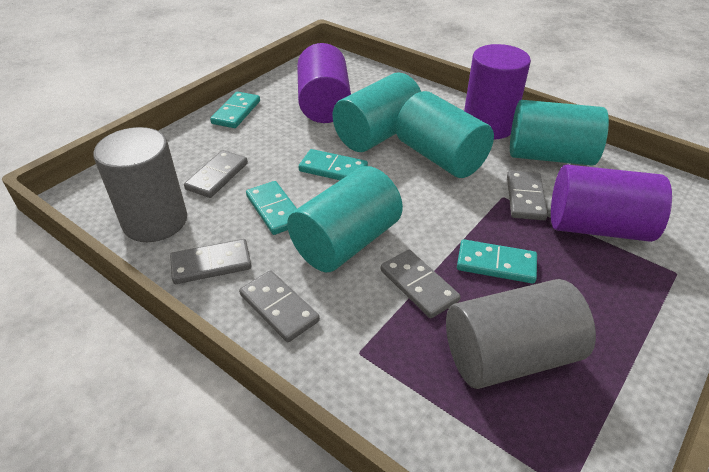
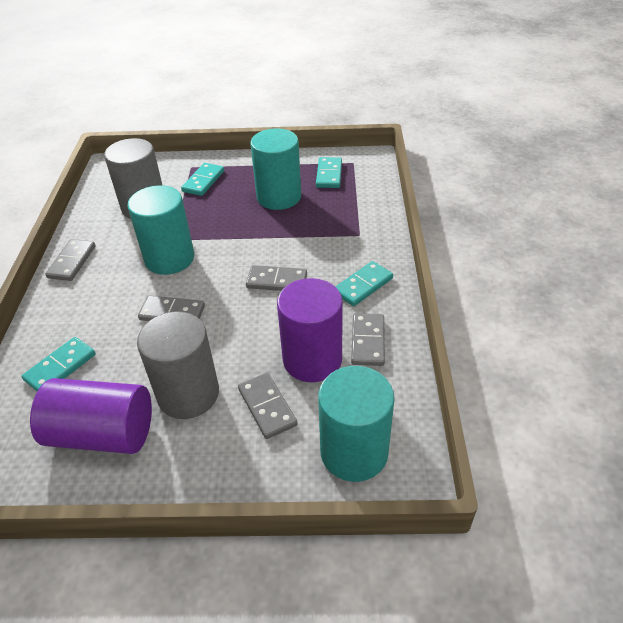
purple cylinder: [297,43,351,123] [464,44,531,140] [551,165,672,242] = 3 -> [30,378,152,454] [277,278,343,382] = 2
turquoise cylinder: [287,166,403,272] [333,73,421,152] [396,91,494,178] [510,100,609,166] = 4 -> [127,185,194,275] [250,129,301,210] [318,366,395,482] = 3

